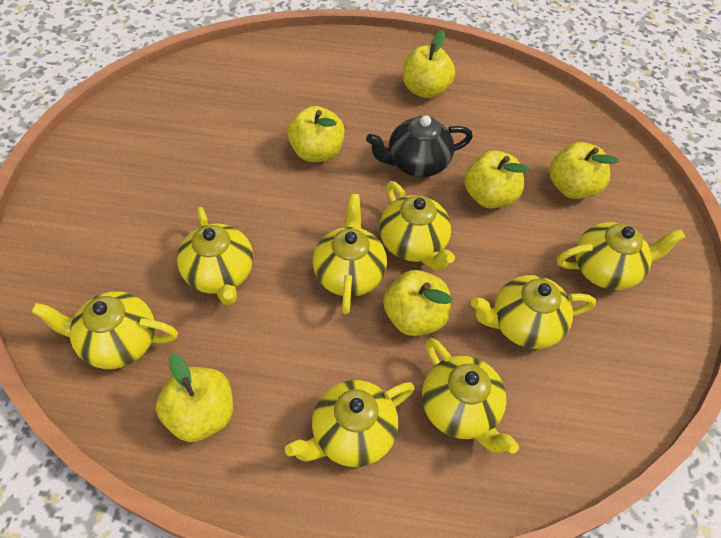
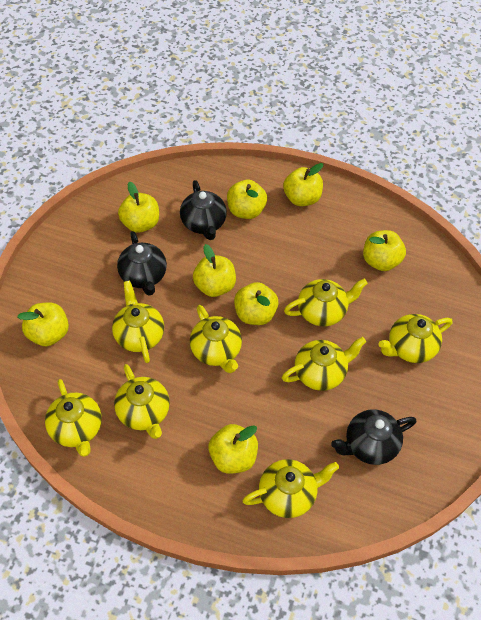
black teapot: [366,115,473,177] = 1 -> [117,231,167,296] [180,180,227,240] [331,409,416,465] = 3
yellow apple: [156,354,233,442] [287,106,344,162] [383,270,452,336] [403,30,455,98] [464,150,530,208] [550,142,619,199] = 6 -> [17,302,69,346] [118,182,159,233] [193,244,236,297] [208,424,258,474] [227,180,267,219] [234,282,279,325] [283,163,323,206] [363,230,406,271] = 8

